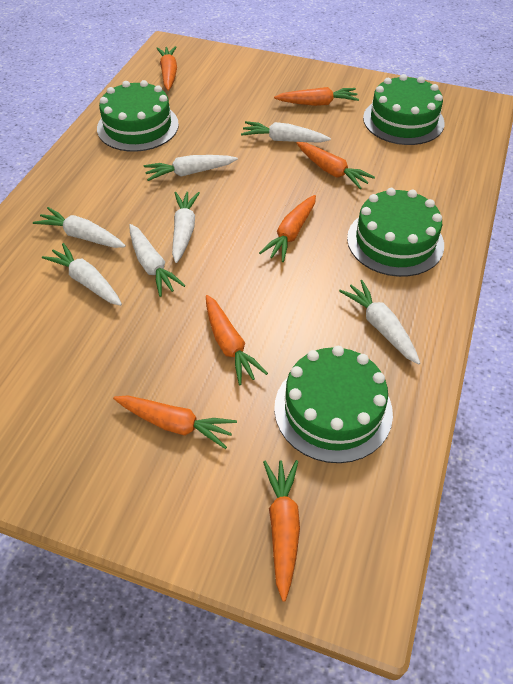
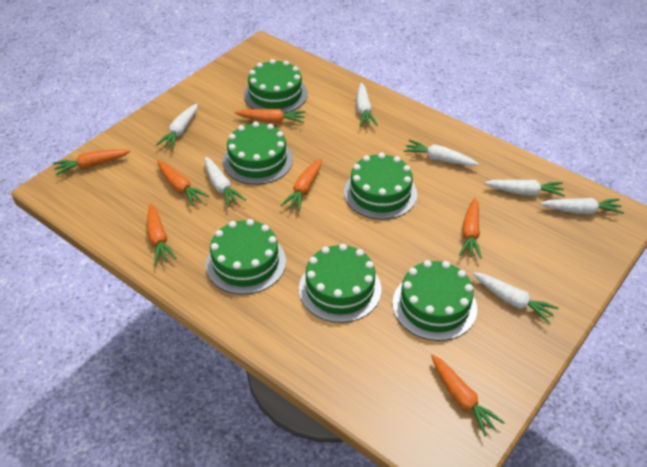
green cake: [97,80,179,152] [274,346,393,463] [347,188,444,277] [363,74,445,145] = 4 -> [206,219,286,295] [223,122,293,185] [244,59,308,114] [299,244,381,323] [344,153,417,220] [392,260,477,341] = 6

